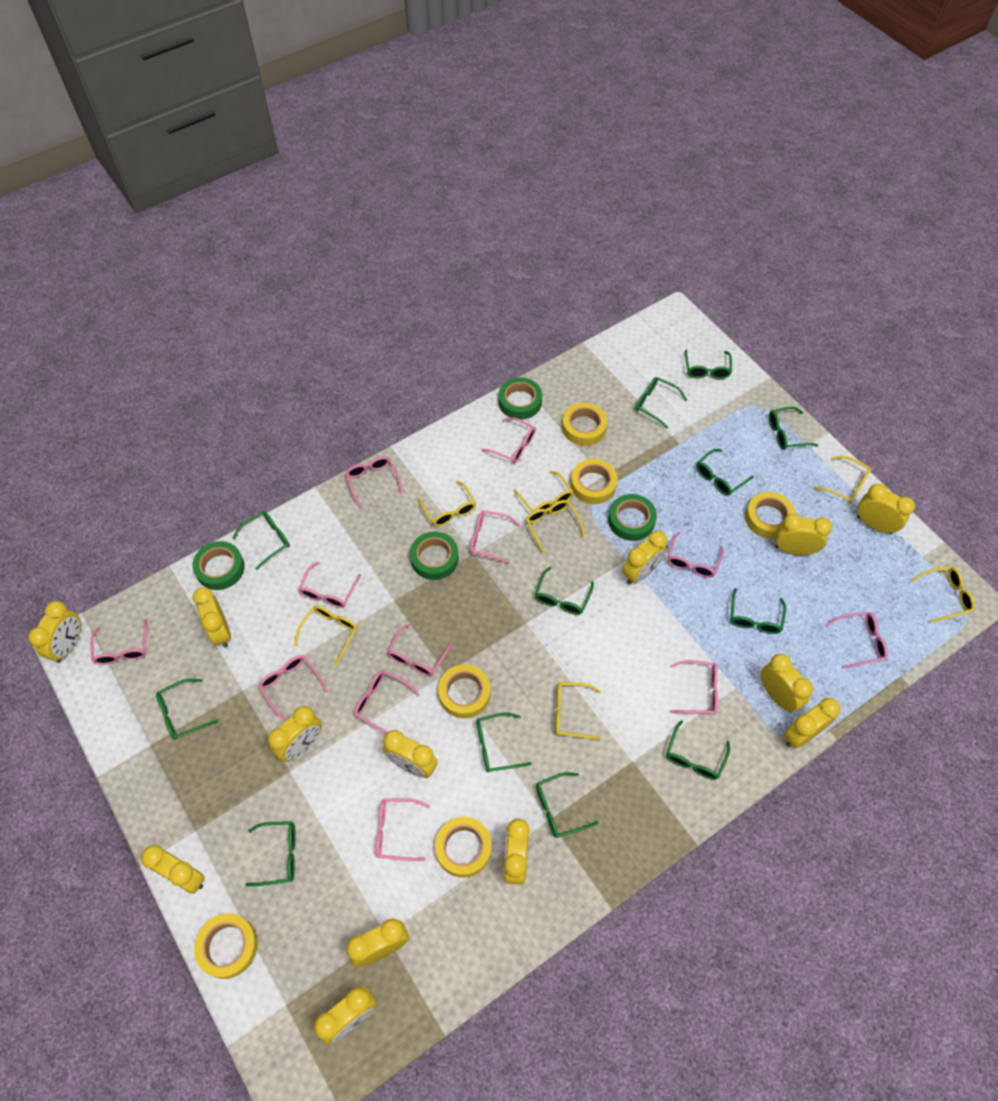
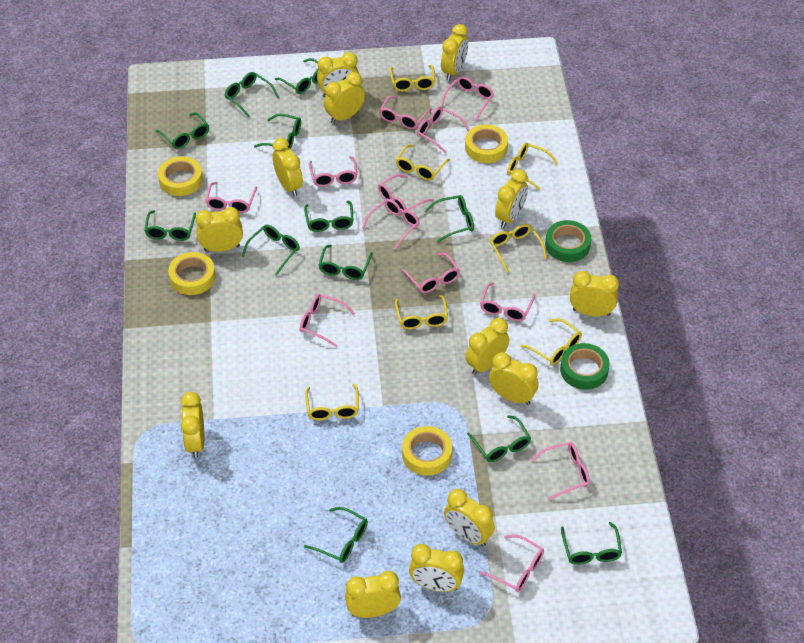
green tape: [192,541,245,590] [410,532,459,580] [498,377,542,420] [608,494,657,541] = 4 -> [545,220,591,262] [560,343,610,390] = 2
yellow tape: [194,913,258,979] [435,817,492,878] [438,664,491,718] [562,403,607,446] [571,459,618,504] [745,492,795,539] = 6 -> [158,156,203,196] [168,252,216,295] [402,426,452,476] [465,125,508,163] = 4

